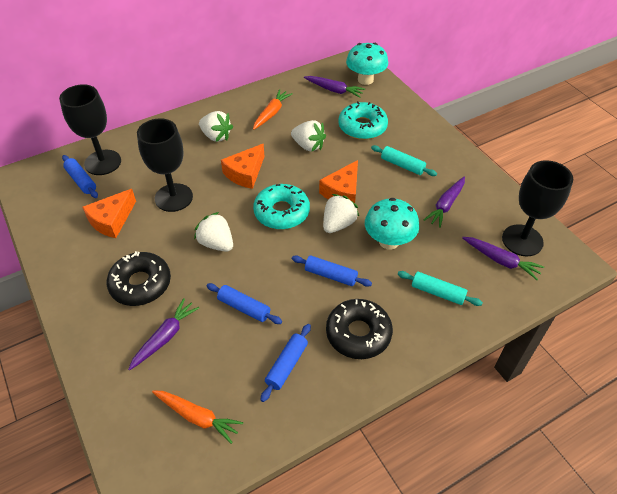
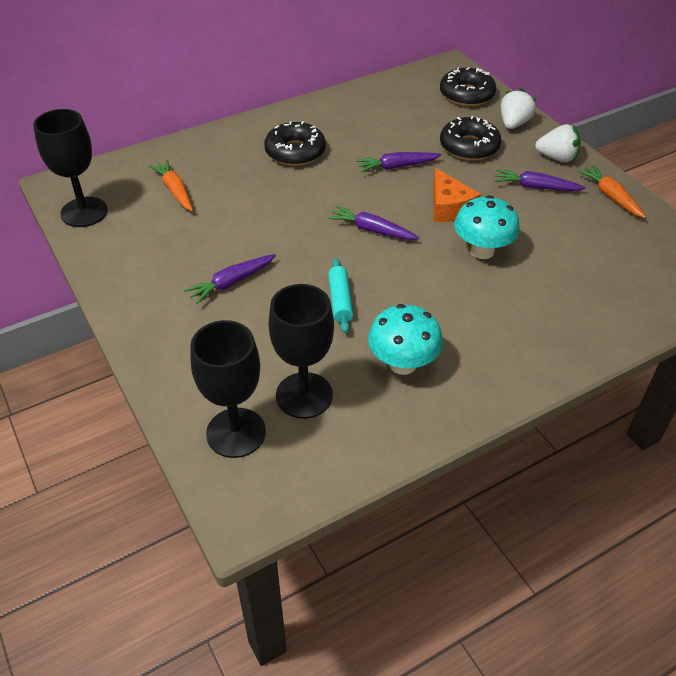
black donut: [107,251,171,306] [326,299,393,359] = 2 -> [264,121,326,166] [440,67,496,106] [440,116,502,161] = 3
blue rolling pin: [62,155,98,198] [207,283,282,324] [261,324,311,402] [292,255,372,287] = 4 -> none = 0
orange cheese: [82,189,136,238] [221,144,265,189] [319,160,358,203] = 3 -> [433,168,481,222] = 1
turquoise donut: [253,184,310,230] [338,101,388,140] = 2 -> none = 0
turquoise rolling pin: [371,145,437,176] [398,271,483,306] = 2 -> [328,258,354,333] = 1
white strawberry: [194,212,233,252] [199,111,233,142] [291,120,326,151] [323,194,359,233] = 4 -> [500,88,537,129] [535,124,581,162] = 2

